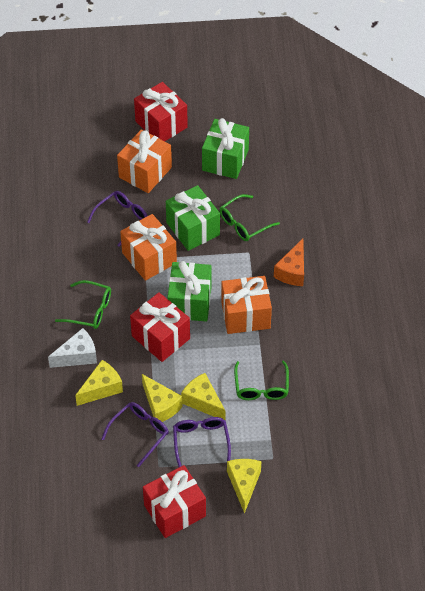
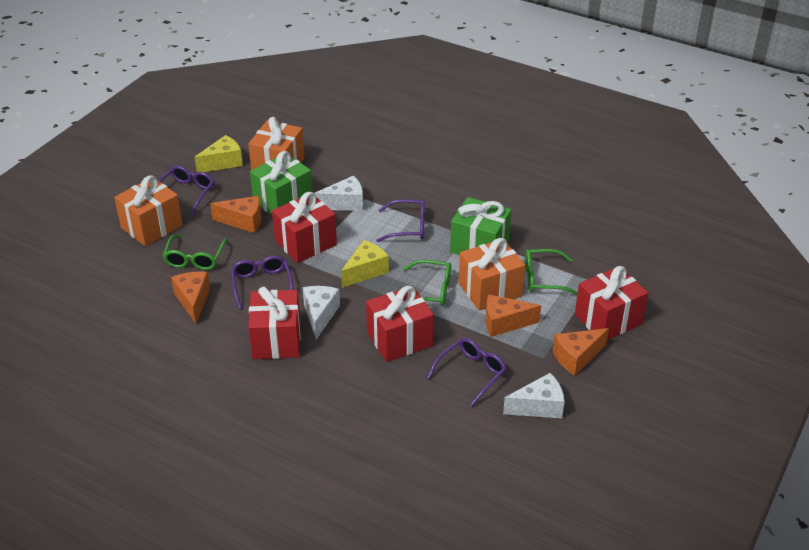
green gift: [166,185,220,251] [167,261,212,322] [202,118,249,179] = 3 -> [250,151,313,215] [450,197,511,255] = 2
orange cheese: [274,239,304,286] = 1 -> [171,271,210,324] [210,196,262,233] [486,294,541,337] [553,328,609,376] = 4
purple glasses: [87,191,148,247] [102,402,169,467] [173,417,231,467] = 3 -> [158,166,214,215] [231,256,293,309] [376,199,424,242] [427,338,506,406] = 4
red gift: [130,292,190,362] [134,82,188,141] [143,465,206,538] = 3 -> [248,287,301,359] [272,192,337,263] [366,286,434,362] [575,266,648,340] = 4
white cheese: [48,328,97,368] = 1 -> [303,286,340,340] [314,176,363,211] [503,373,565,418] = 3
yellow cheese: [75,360,123,406] [142,374,183,422] [181,373,226,420] [227,459,261,514] = 4 -> [195,135,243,172] [341,240,389,288] = 2

